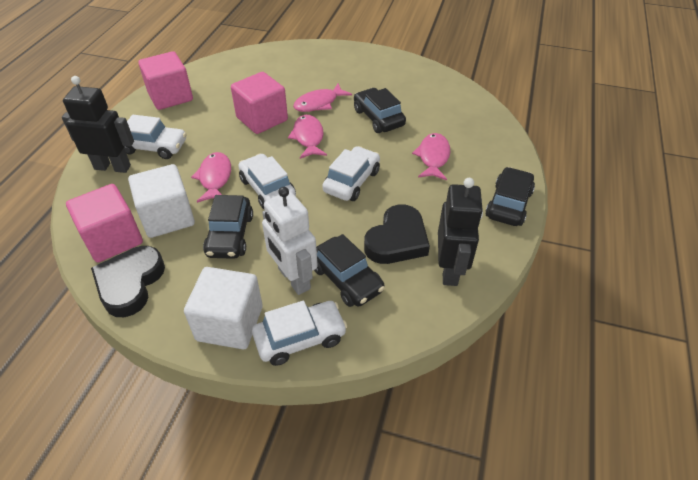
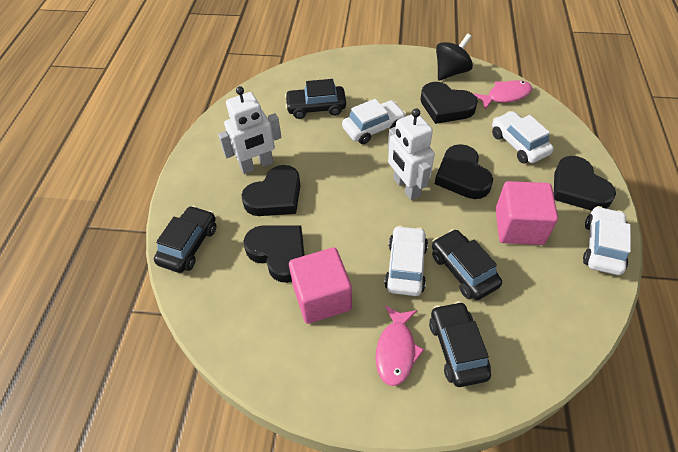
black heart: [91,246,165,317] [364,204,430,264] = 2 -> [241,165,301,216] [243,225,305,283] [421,82,478,124] [435,144,493,199] [554,156,616,211] = 5
black robot: [62,76,134,173] [438,178,483,286] = 2 -> none = 0
black spinning top: none = 0 -> [436,33,473,81] = 1
pink cube: [66,184,143,262] [138,51,193,110] [231,72,288,134] = 3 -> [289,248,352,324] [495,181,558,245] = 2
pink fish: [191,152,231,203] [288,115,327,159] [293,84,352,112] [412,133,450,180] = 4 -> [376,305,424,386] [474,80,532,110] = 2
white cube: [128,164,195,238] [184,267,263,349] = 2 -> none = 0
white robot: [262,187,318,295] = 1 -> [218,86,282,174] [388,108,435,200] = 2

